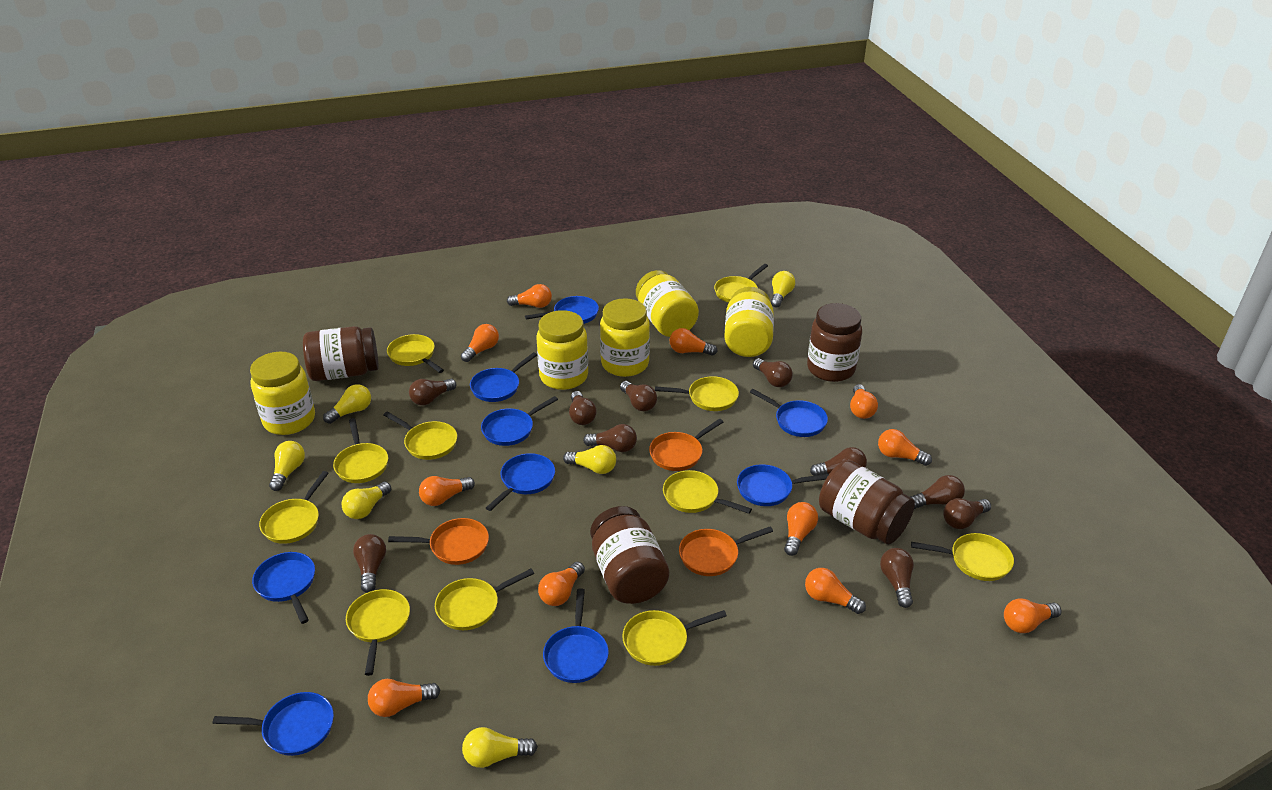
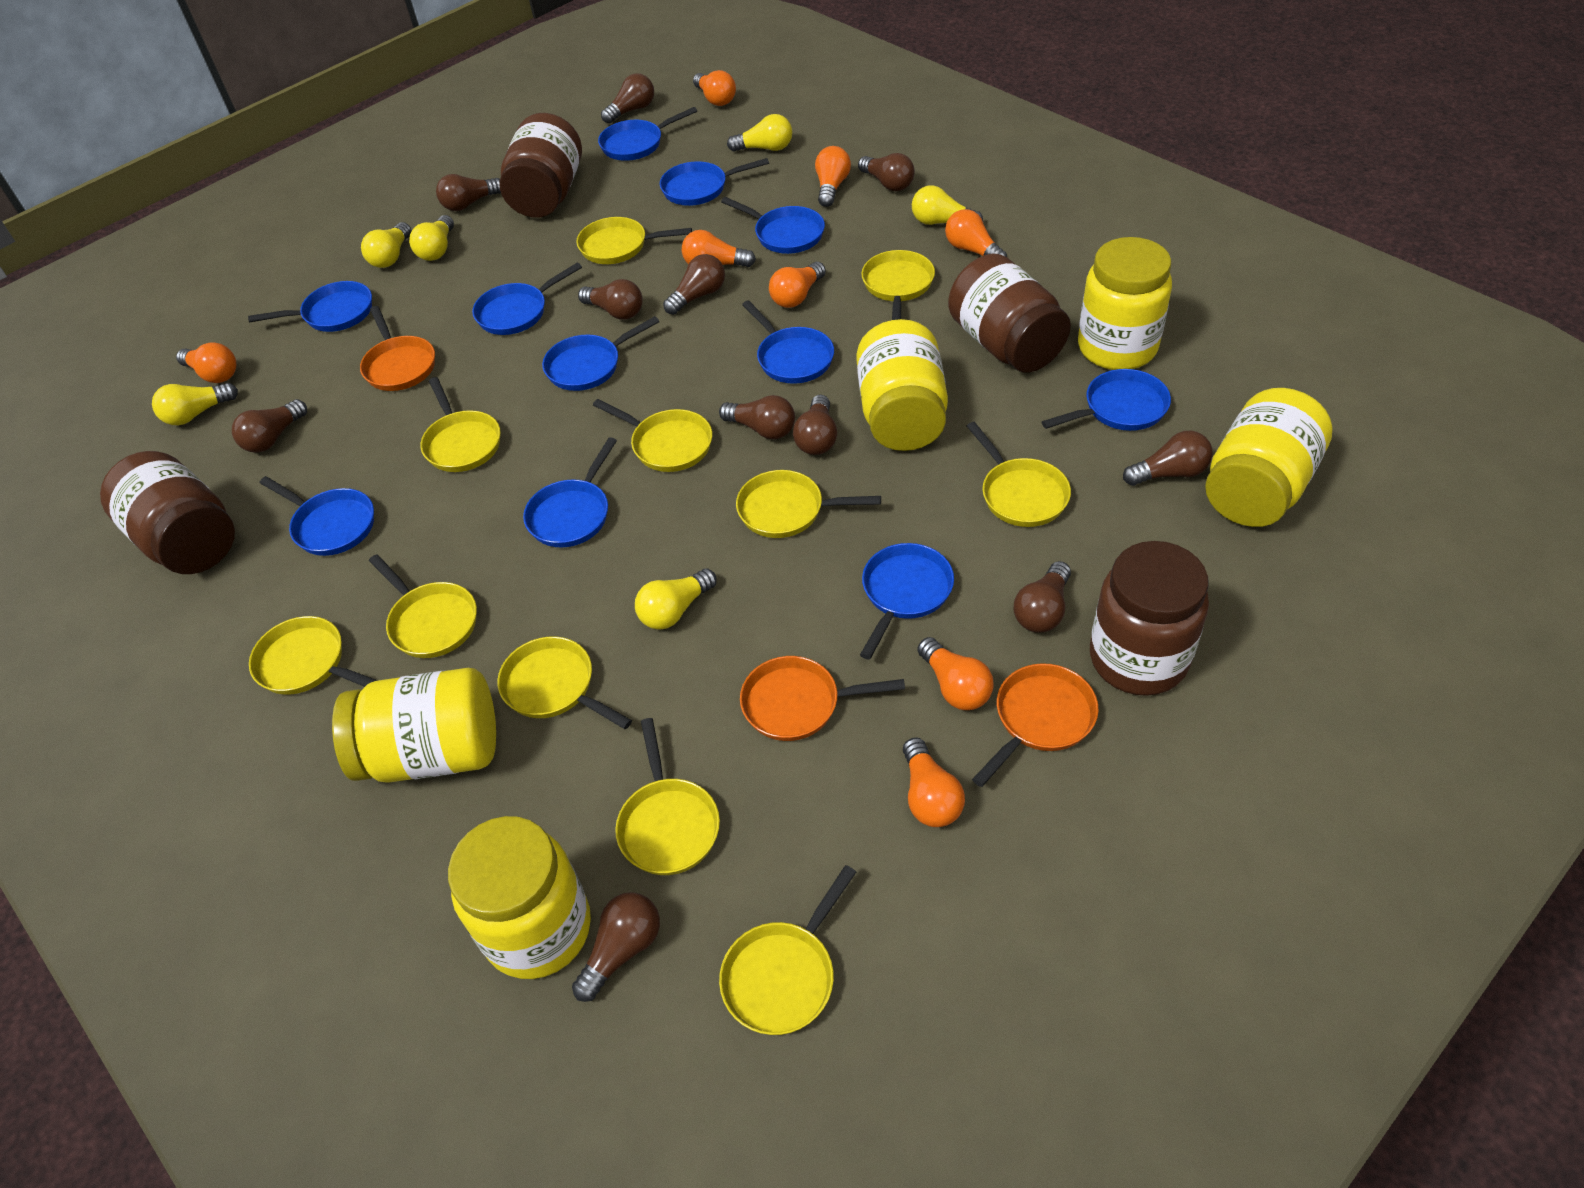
blue pan: [213,692,334,756] [252,552,315,624] [470,352,537,402] [481,396,558,446] [486,453,555,511] [525,296,599,324] [543,588,609,683] [737,464,829,506] [750,389,828,437] = 9 -> [248,281,372,332] [260,476,374,556] [472,262,582,335] [523,437,617,548] [542,316,660,391] [598,107,697,161] [660,158,769,206] [721,197,825,254] [742,300,834,384] [860,543,954,659] [1042,369,1171,431] = 11
brown light bulb: [353,534,386,593] [409,379,457,406] [569,391,597,425] [583,424,637,452] [620,381,657,411] [753,358,793,387] [810,447,867,476] [880,548,914,608] [910,475,965,509] [943,498,991,529] = 10 -> [232,399,307,453] [436,174,501,211] [572,892,660,1002] [578,279,643,320] [601,73,654,124] [663,254,725,315] [719,395,795,439] [793,395,837,455] [858,153,915,191] [1014,561,1071,633] [1123,431,1213,486] = 11
orange light bulb: [368,679,440,717] [419,476,475,506] [461,324,499,362] [507,284,552,308] [538,562,585,606] [670,328,718,356] [784,502,818,556] [805,568,866,614] [850,384,878,419] [878,429,932,466] [1004,598,1062,633] = 11 -> [176,342,236,383] [682,230,756,267] [693,70,736,106] [769,262,826,308] [815,146,851,207] [903,737,965,827] [917,637,994,710] [945,209,1007,257] = 8

